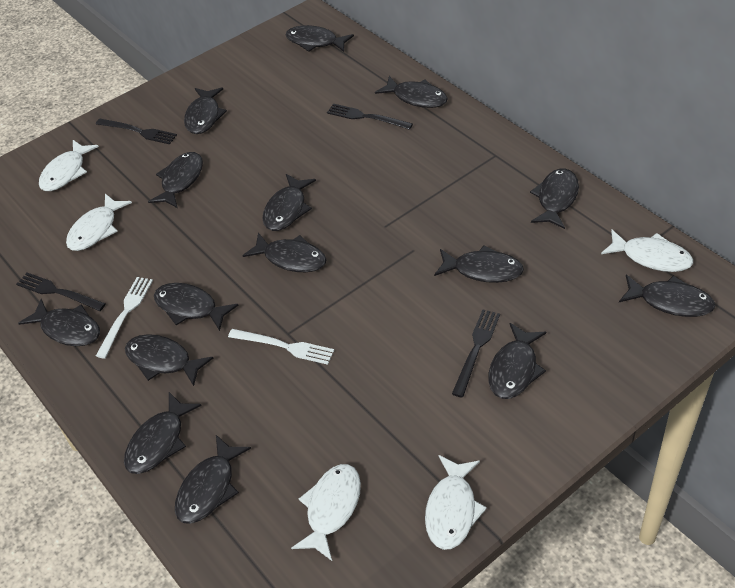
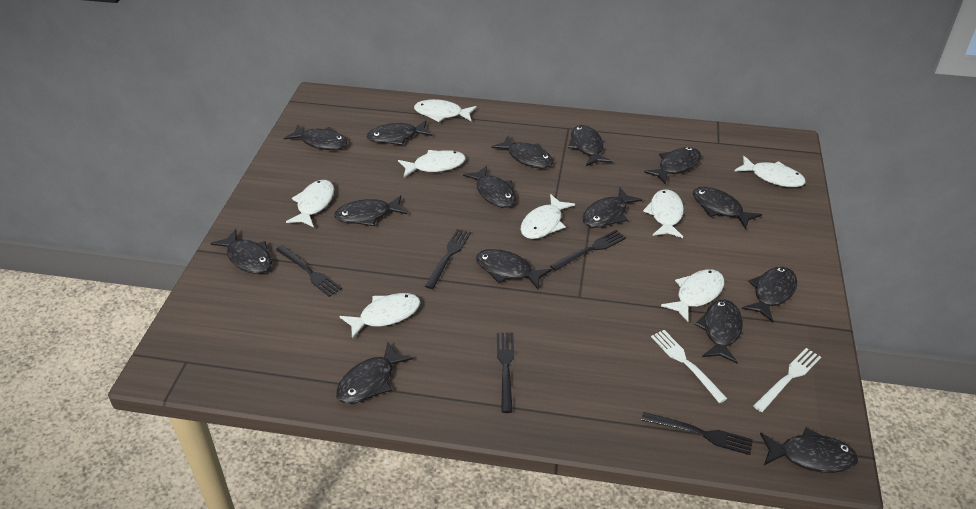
black fork: [16,273,106,311] [96,119,177,145] [327,104,413,130] [452,310,500,398] = 4 -> [276,245,342,297] [425,229,471,289] [497,333,514,413] [550,230,626,271] [641,412,753,455] = 5
white fish: [39,140,99,191] [66,194,132,251] [291,464,361,561] [425,455,487,550] [601,229,693,272] = 5 -> [286,180,334,228] [339,293,421,339] [398,150,466,177] [414,99,477,122] [521,194,575,239] [643,189,684,238] [661,269,725,322] [735,156,806,187] = 8

